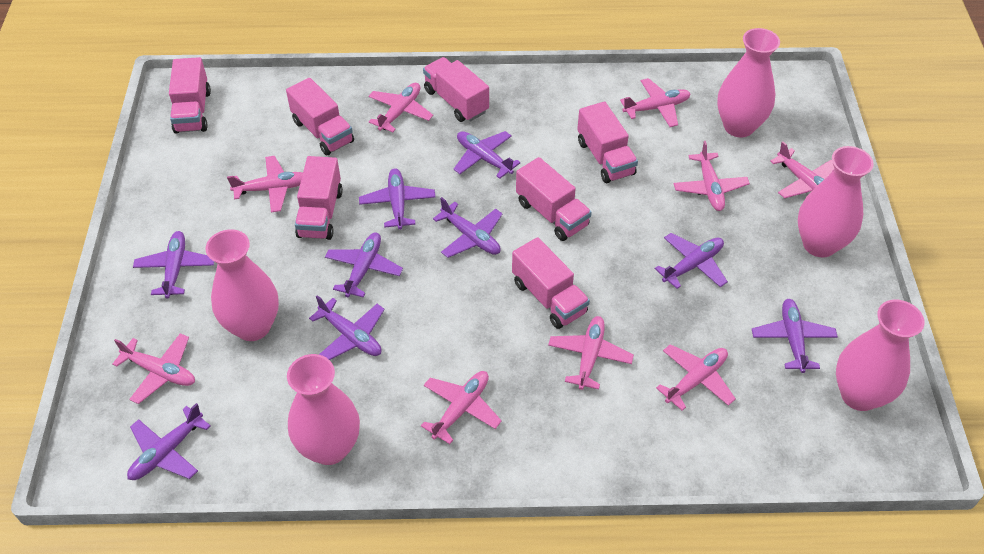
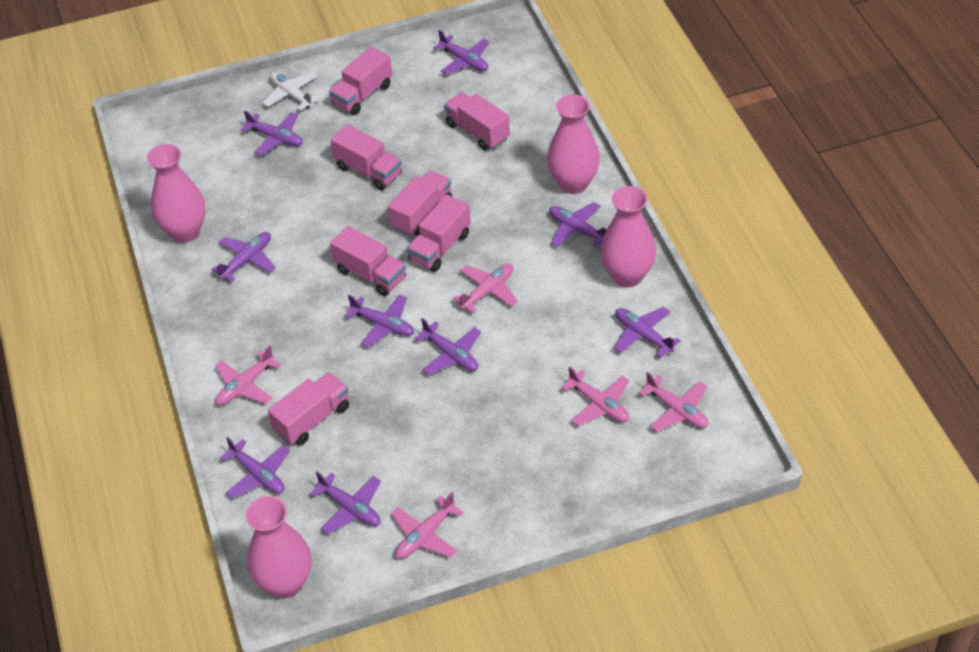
pink plane: [112,333,195,404] [227,156,303,213] [368,83,433,132] [421,371,502,444] [548,316,634,390] [620,78,691,127] [656,344,736,411] [674,141,750,211] [770,141,834,198] = 9 -> [215,345,281,405] [391,492,464,559] [453,264,518,313] [561,366,629,426] [639,372,708,432] = 5
pink vase: [205,229,279,341] [287,354,360,465] [717,28,780,138] [798,146,874,257] [836,300,925,411] = 5 -> [147,144,205,243] [246,496,311,598] [547,95,600,194] [600,186,656,287] = 4
white plane: none = 0 -> [262,72,320,111] = 1

